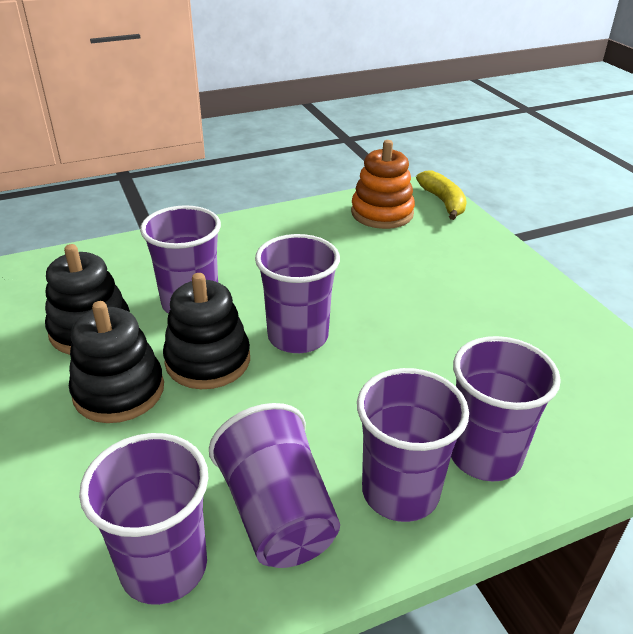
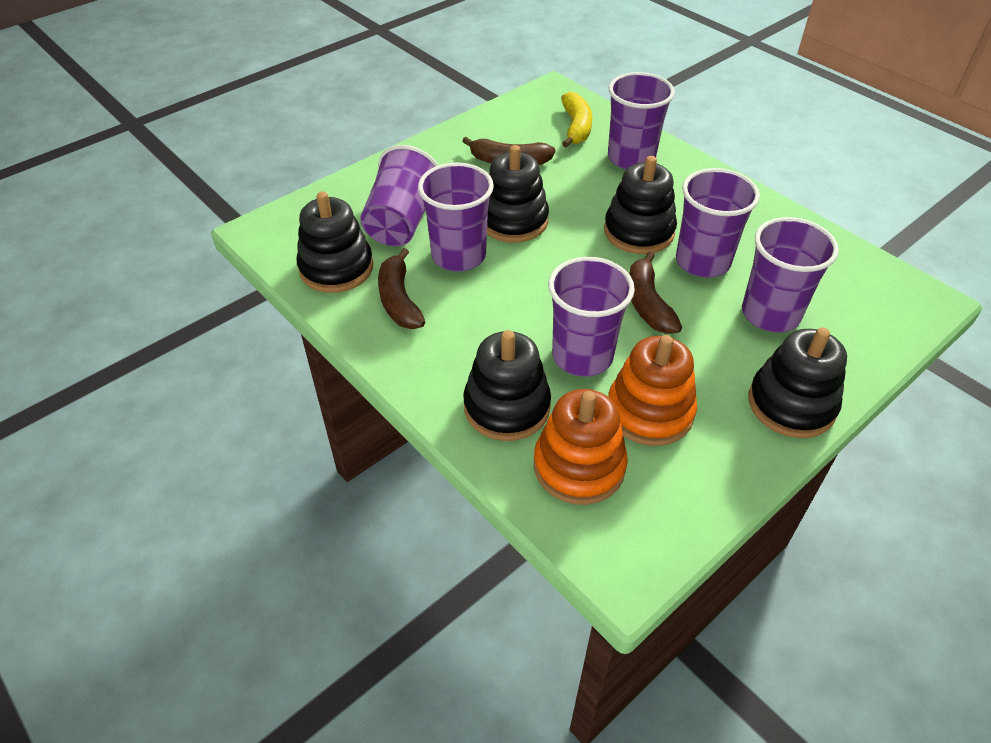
black stacking toy: [45,244,130,355] [69,301,164,423] [163,273,250,389] = 3 -> [296,192,373,293] [463,330,551,441] [487,145,549,243] [604,156,677,254] [749,328,847,438] = 5
brown banana: none = 0 -> [378,248,425,329] [462,137,556,165] [629,252,682,334] = 3
orange stacking toy: [351,140,415,229] = 1 -> [534,389,628,505] [608,335,697,446] = 2

